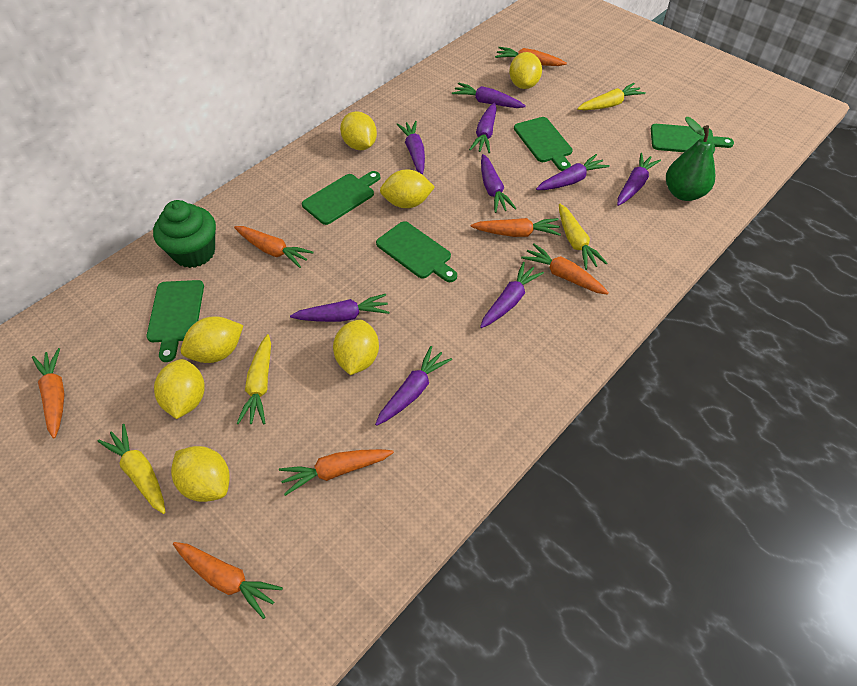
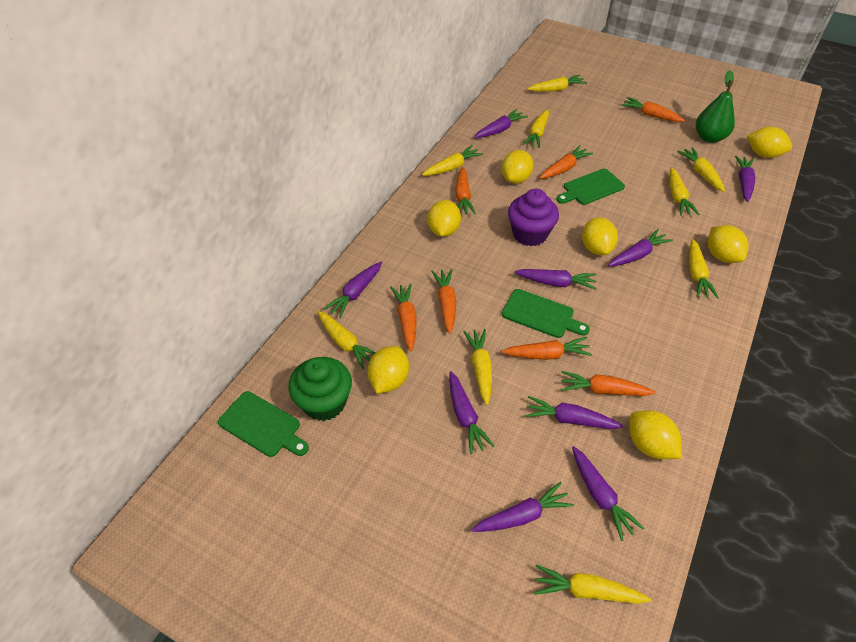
green cutting board: [147,280,204,362] [302,171,380,225] [376,221,457,282] [514,117,573,171] [651,124,734,153] = 5 -> [218,391,309,457] [502,289,590,338] [556,169,625,205] = 3
purple cupcake: none = 0 -> [508,189,559,246] = 1
yellow carrot: [97,424,166,514] [236,334,271,424] [559,204,607,270] [577,83,646,110] = 4 -> [318,311,375,369] [422,145,483,176] [463,329,492,405] [523,109,549,148] [528,75,587,92] [534,564,651,604] [670,167,700,216] [677,147,725,192] [689,239,719,299] = 9

